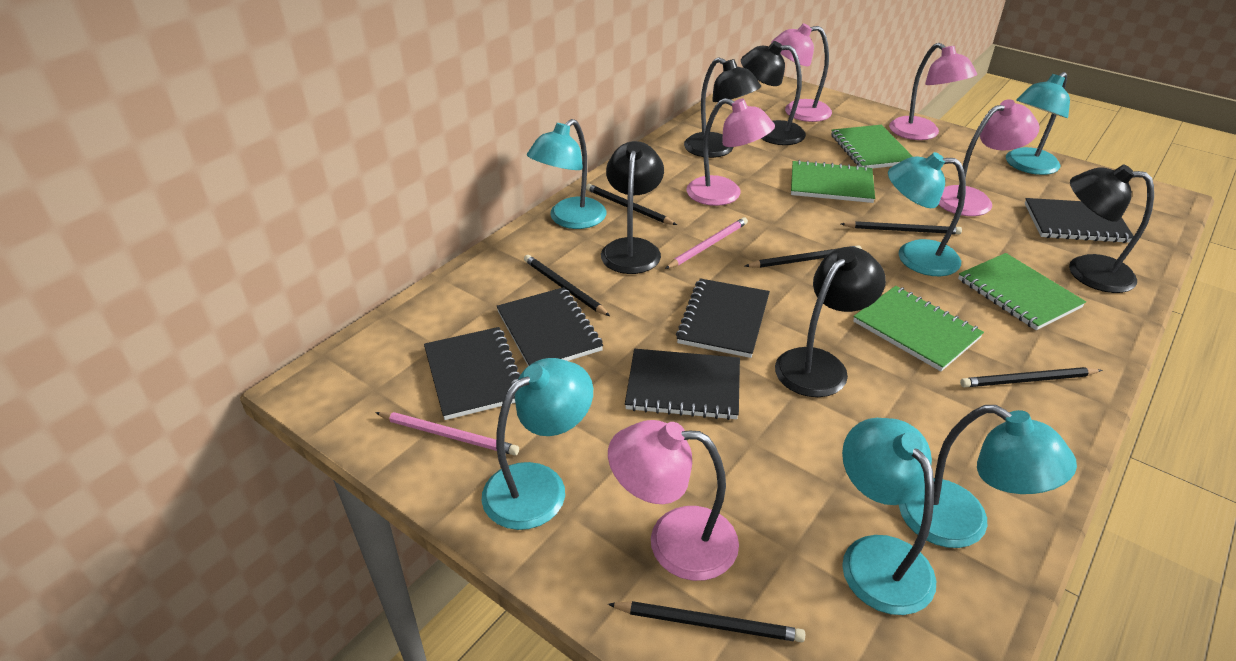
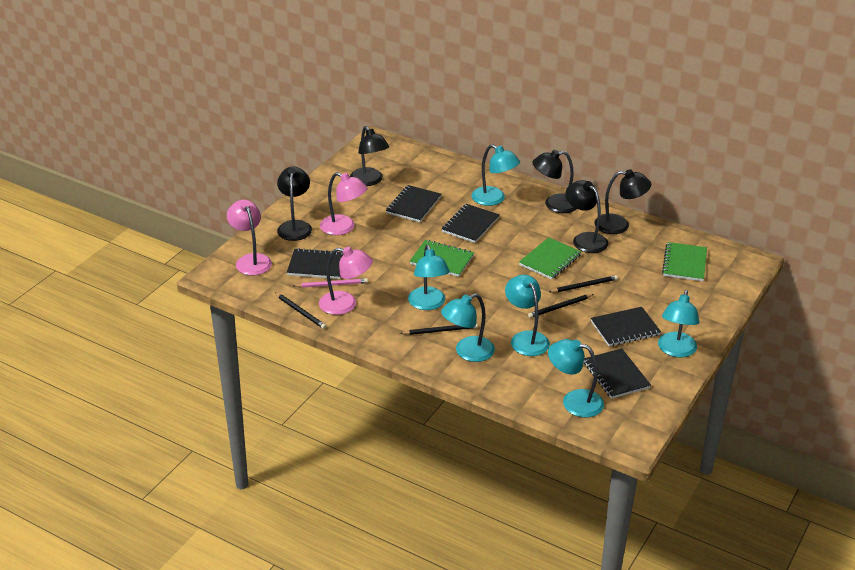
black pencil: [524,255,610,316] [586,184,677,225] [608,601,805,642] [745,245,862,268] [841,221,962,234] [960,367,1102,387] = 6 -> [275,293,326,329] [400,323,478,335] [528,294,594,318] [549,275,618,292] = 4
green notebook: [791,160,875,203] [831,125,913,169] [853,286,984,371] [958,253,1086,330] = 4 -> [410,240,474,277] [519,237,581,280] [662,242,707,281] = 3
pink lamp: [608,420,739,581] [686,98,775,206] [771,23,832,122] [889,43,977,140] [938,99,1039,216] = 5 -> [227,200,272,276] [319,247,373,315] [320,172,368,235] = 3
pink pencil: [375,412,519,455] [665,217,748,269] = 2 -> [294,278,368,288] = 1

